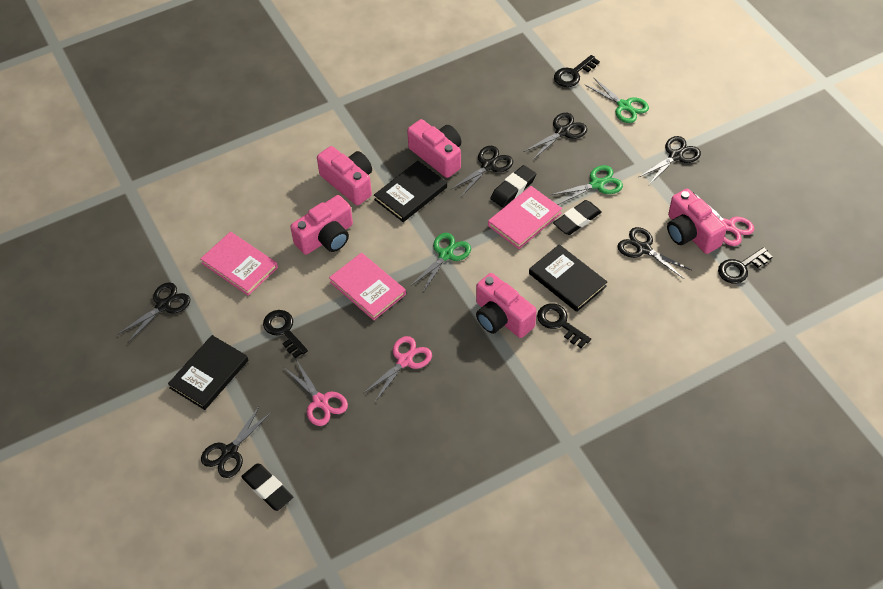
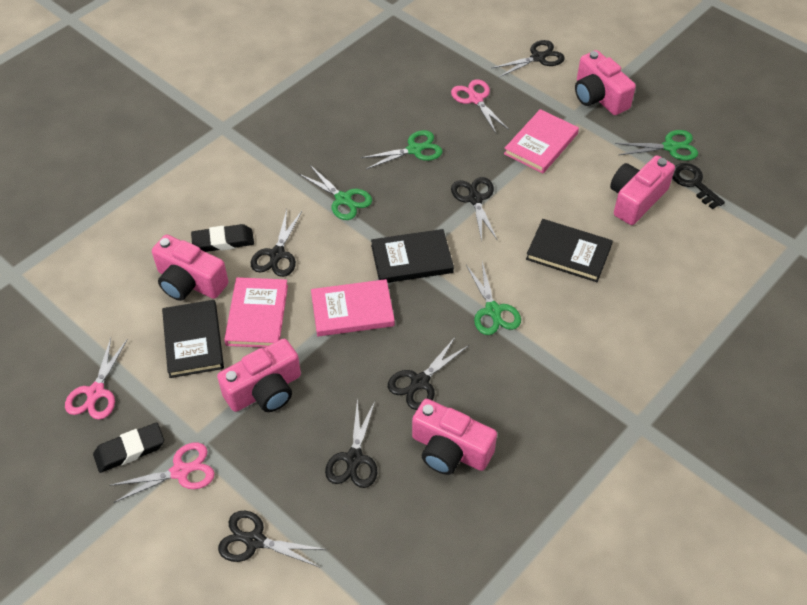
black eraser: [241,463,293,511] [490,165,536,208] [553,200,602,235] = 3 -> [93,423,164,473] [191,224,254,252] = 2
black key: [263,310,308,358] [537,303,591,348] [554,55,600,87] [718,247,773,284] = 4 -> [672,163,725,209] = 1
green scissors: [411,233,471,294] [551,165,623,205] [584,77,649,123] = 3 -> [298,165,372,220] [361,130,442,169] [466,262,521,335] [615,130,698,161] = 4

